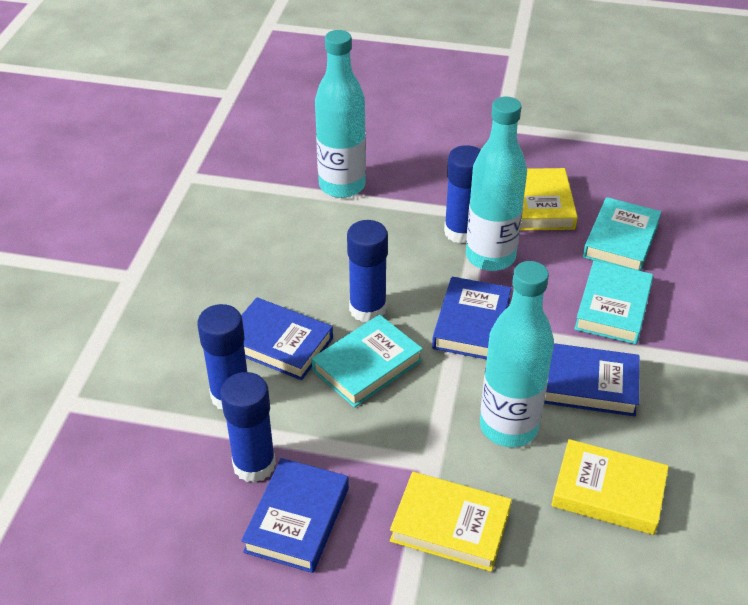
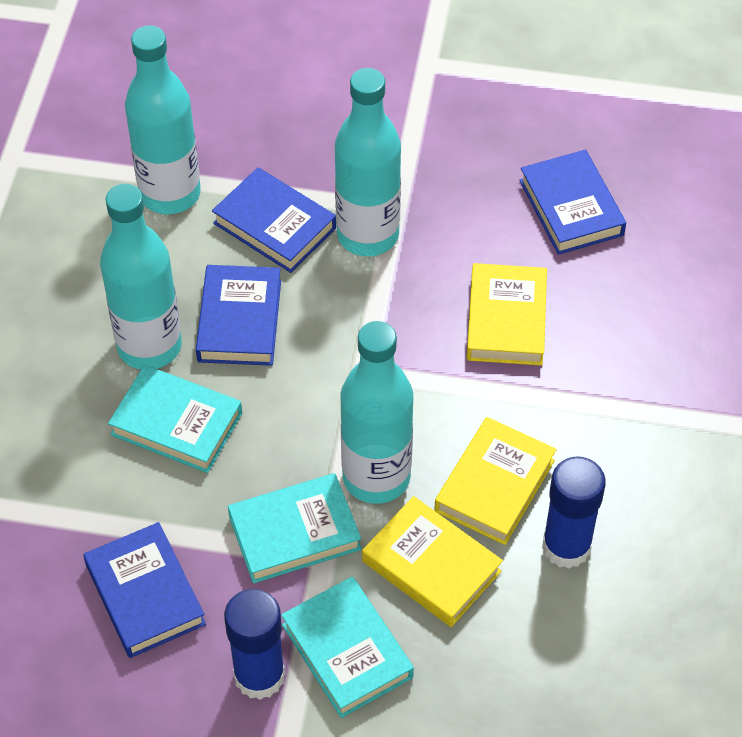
blue glue stick: [197,304,247,410] [221,372,276,483] [347,220,388,322] [444,145,481,244] = 4 -> [224,589,285,700] [542,456,606,569] = 2
turquoise bottle: [315,30,366,198] [466,97,527,271] [480,261,554,447] = 3 -> [100,184,182,369] [125,25,201,214] [335,68,401,256] [341,321,413,504] = 4

